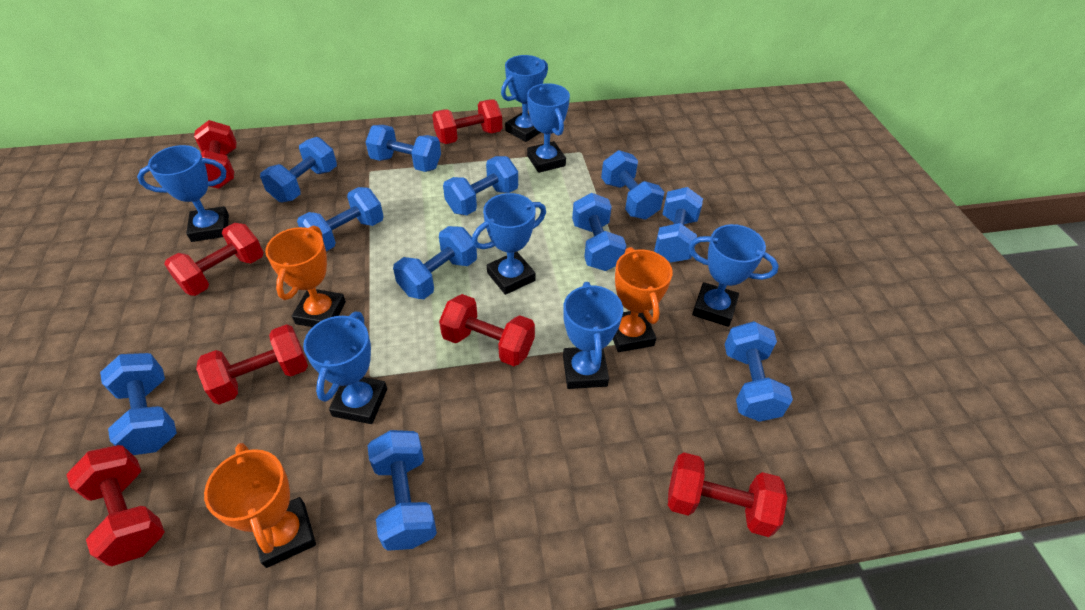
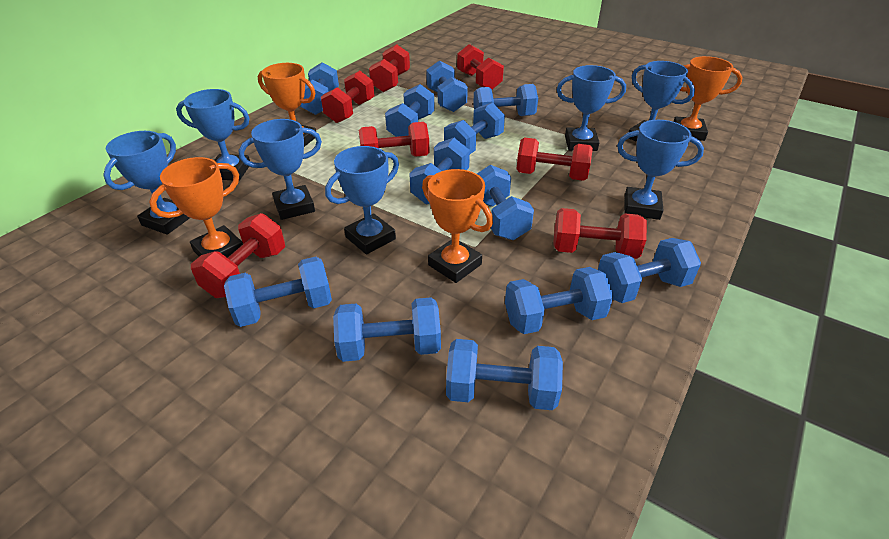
blue dumbbell: [100,353,177,455] [260,137,337,202] [297,187,384,251] [366,125,441,172] [367,430,437,551] [393,226,477,299] [443,156,518,215] [572,193,626,271] [601,150,664,219] [654,187,703,262] [725,321,793,422] = 11 -> [224,257,332,327] [300,62,339,115] [333,298,441,362] [385,84,434,137] [409,138,470,204] [426,61,468,112] [444,102,505,154] [446,339,563,410] [473,84,538,116] [477,165,534,240] [505,267,614,334] [598,238,701,303] = 12
orange trophy: [204,443,316,568] [265,225,346,327] [613,247,673,352] = 3 -> [149,157,243,258] [258,63,316,147] [422,169,493,283] [673,56,743,141] = 4

